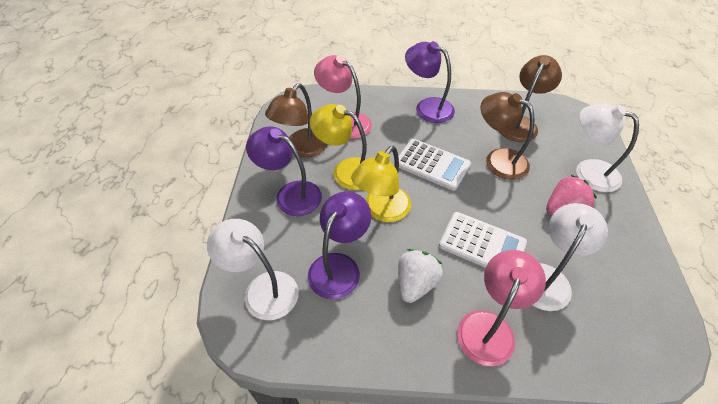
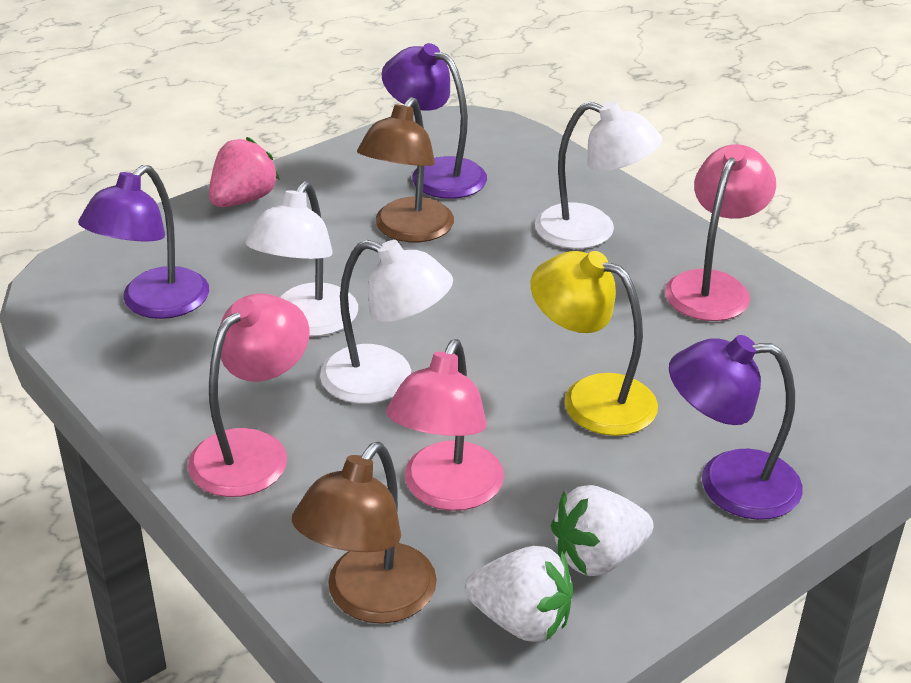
brown lamp: [265,83,327,158] [481,92,535,180] [500,55,562,142] = 3 -> [292,442,437,624] [357,97,454,242] = 2
pink lamp: [314,55,372,139] [457,250,546,366] = 2 -> [188,293,310,497] [386,339,504,511] [665,144,776,321] = 3
white calculator: [398,139,471,191] [439,212,527,268] = 2 -> none = 0
white strawberry: [398,249,443,303] = 1 -> [465,546,573,642] [551,485,654,576] = 2
yellow lamp: [310,104,367,190] [351,146,411,222] = 2 -> [531,251,658,436] = 1

